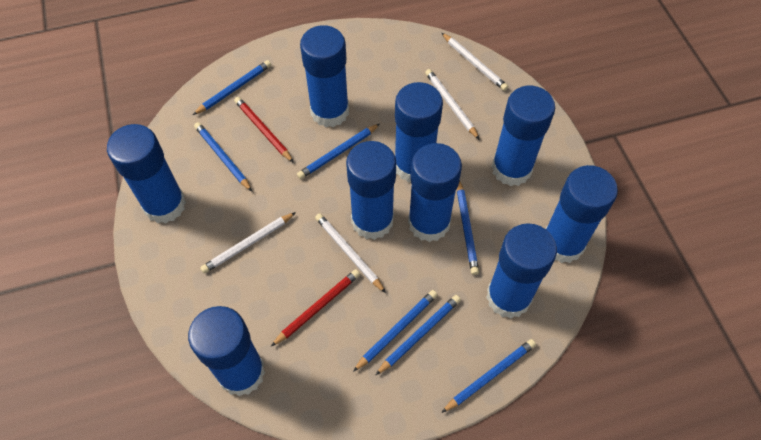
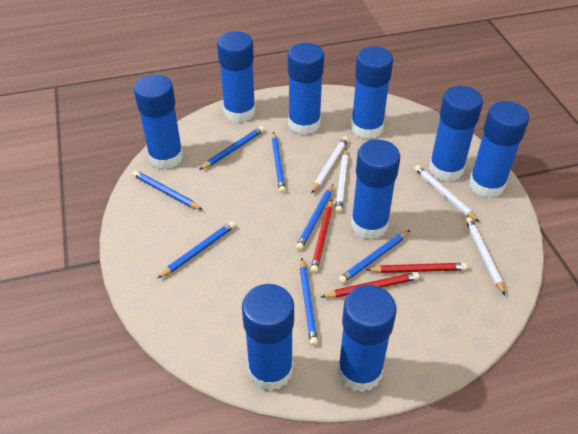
red pencil: [234,97,294,163] [271,269,360,346] = 2 -> [310,199,332,273] [321,272,419,298] [366,263,467,273] = 3

